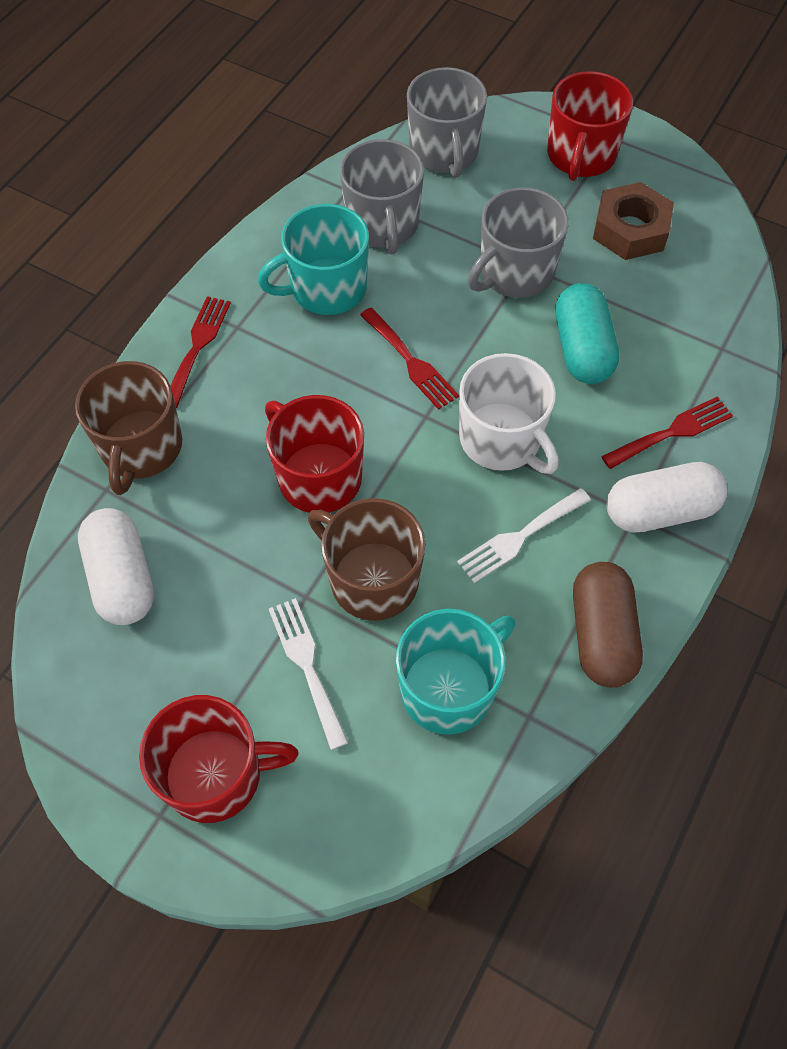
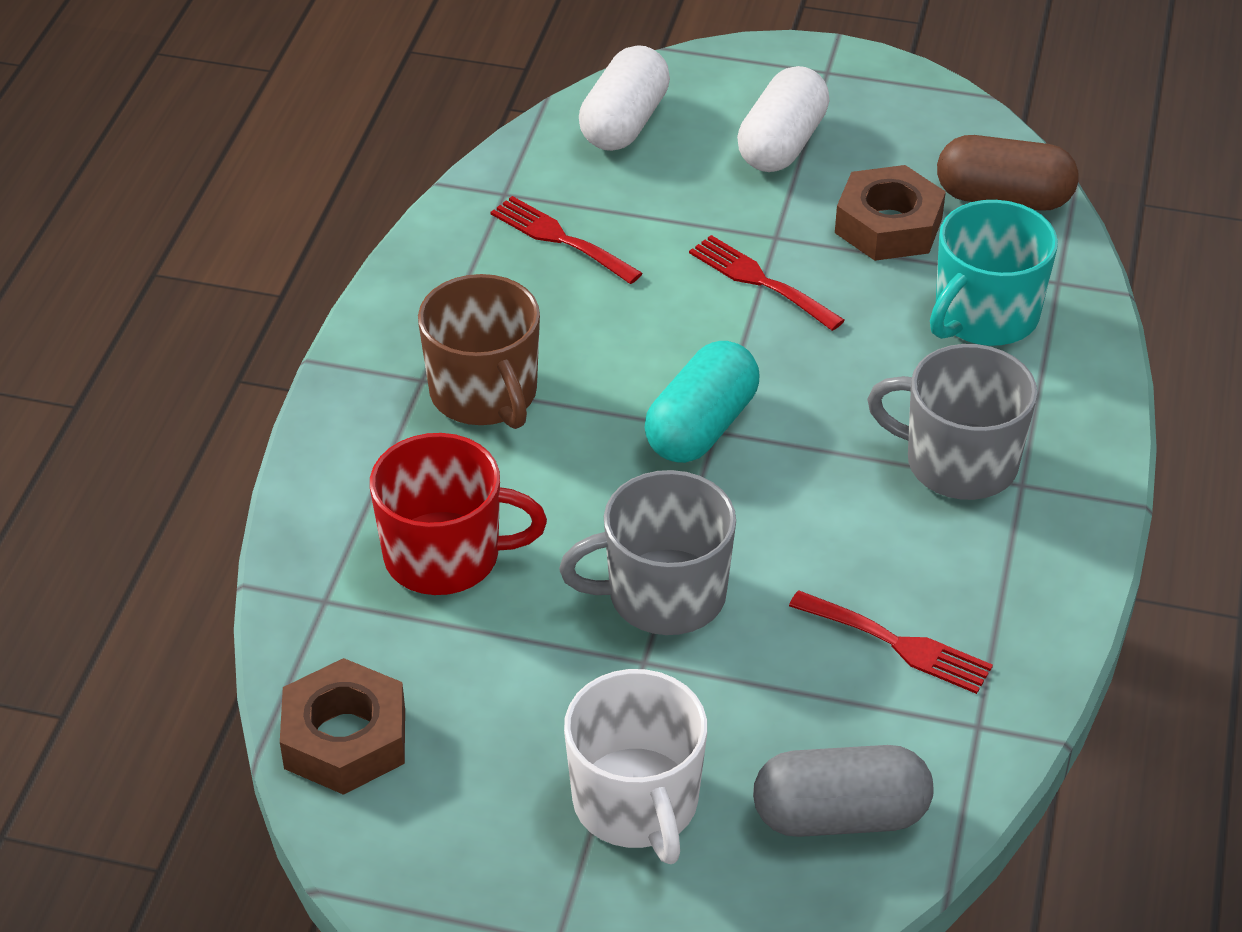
brown mug: [75,361,182,495] [308,498,425,621] = 2 -> [418,274,540,429] = 1
brown nut: [593,182,674,260] = 1 -> [280,658,405,795] [835,165,946,261] = 2
grey capsule: none = 0 -> [753,745,934,837] = 1
grey mug: [340,139,424,255] [407,67,487,178] [468,187,569,298] = 3 -> [559,470,736,635] [867,344,1037,500] = 2
red mug: [139,695,299,823] [265,395,364,513] [547,71,633,181] = 3 -> [370,433,547,595] = 1
turquoise mug: [258,204,369,315] [396,609,515,735] = 2 -> [930,200,1058,346] = 1
white fork: [269,598,349,750] [457,488,591,583] = 2 -> none = 0

